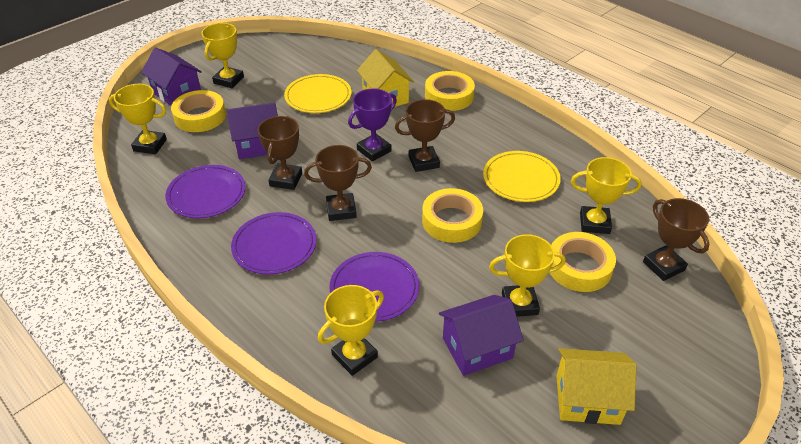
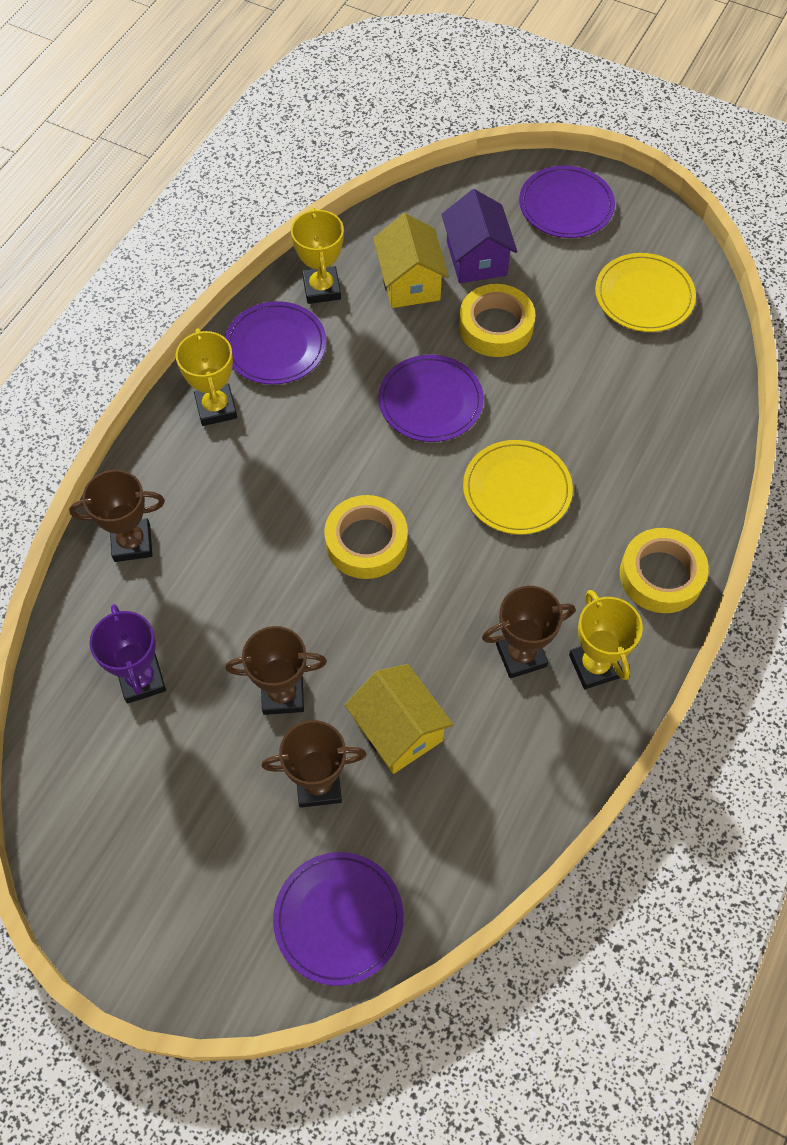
purple house: [141,47,202,106] [226,102,278,159] [439,295,524,376] = 3 -> [441,189,517,283] = 1
purple plate: [165,165,246,218] [231,212,316,275] [329,252,419,322] = 3 -> [225,301,326,385] [273,852,404,986] [379,355,484,442] [519,165,615,238] = 4
yellow tape: [171,90,226,132] [422,188,483,243] [425,71,475,111] [550,232,616,292] = 4 -> [324,495,408,579] [459,284,536,357] [620,528,709,613] = 3
yellow trophy: [109,84,167,154] [201,23,244,88] [318,285,384,376] [489,234,566,317] [571,157,642,234] = 5 -> [176,328,237,426] [291,208,344,304] [569,590,643,689] = 3

